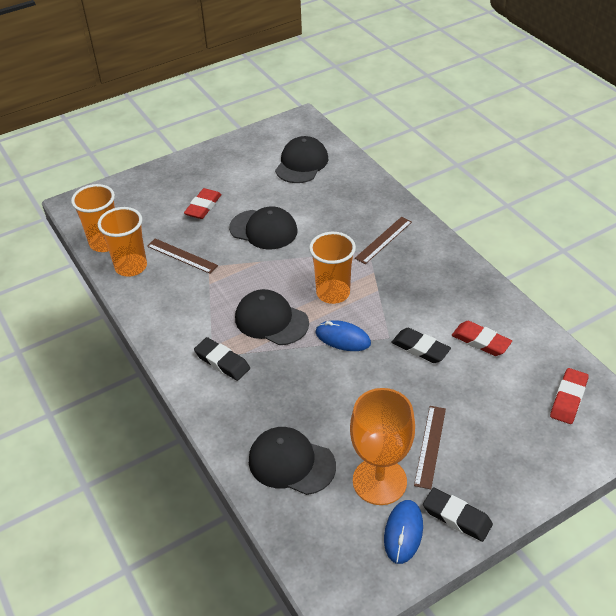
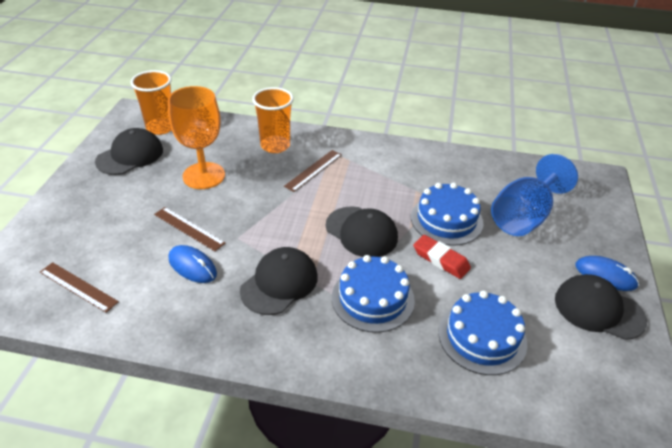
black eraser: [194,337,250,381] [391,328,451,363] [423,487,493,542] = 3 -> none = 0
blue cake: none = 0 -> [332,255,415,333] [411,183,483,246] [438,290,527,375] = 3
blue goblet: none = 0 -> [491,154,578,236] = 1
orange cup: [71,184,115,252] [97,207,147,277] [309,232,356,304] = 3 -> [130,70,172,135] [252,87,294,153] = 2
red eraser: [184,188,222,219] [452,321,512,356] [550,368,589,424] = 3 -> [413,235,471,279] = 1

